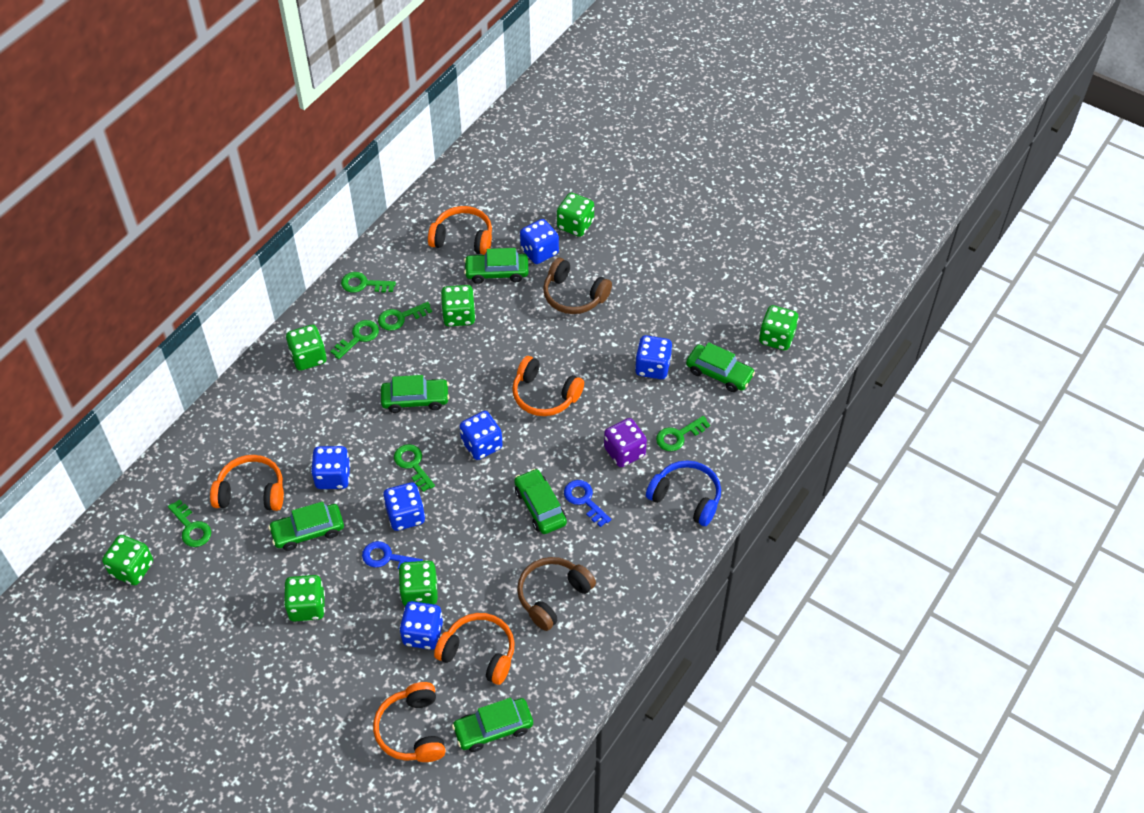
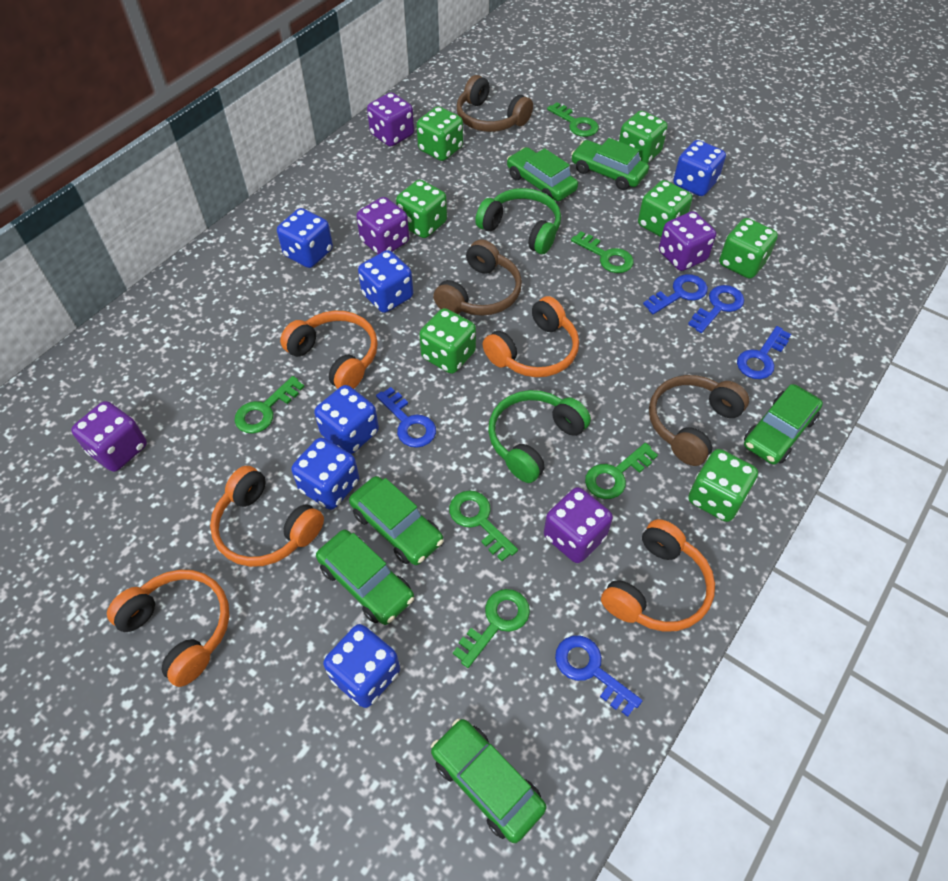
blue headphones: [646,460,721,526] = 1 -> none = 0
blue key: [362,541,423,569] [564,480,611,527] = 2 -> [376,387,436,448] [555,636,642,717] [643,274,708,314] [688,285,744,333] [737,326,791,379] = 5
brown headphones: [517,557,596,631] [543,258,612,314] = 2 -> [433,239,522,316] [457,75,533,132] [649,375,749,466] = 3
green headphones: none = 0 -> [475,188,561,254] [488,390,591,483] = 2
purple dice: [604,418,647,467] = 1 -> [71,401,147,472] [356,197,409,254] [367,92,414,147] [544,487,613,563] [659,211,716,271] = 5

